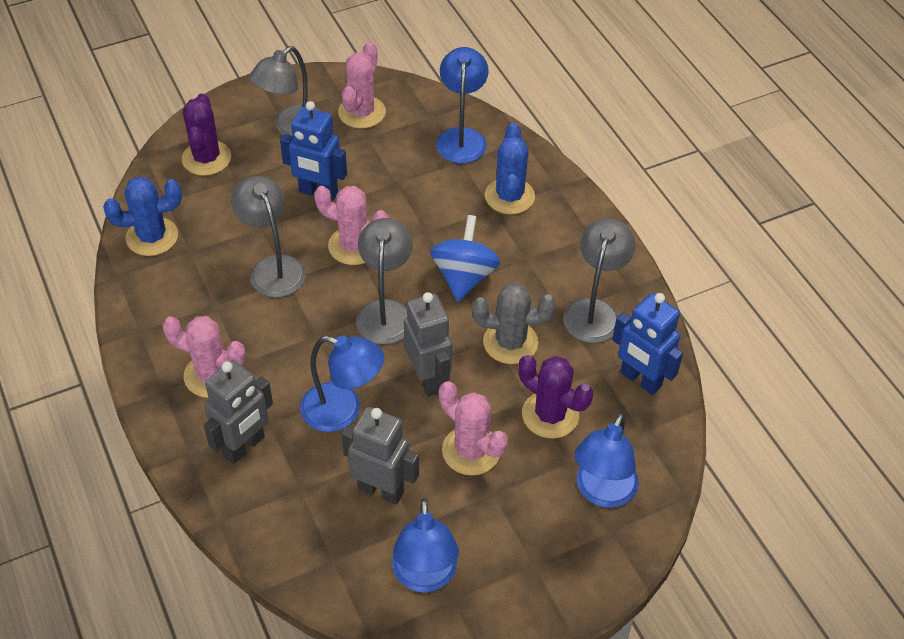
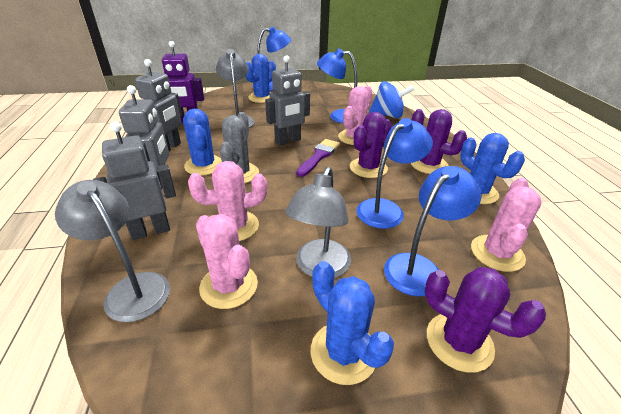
blue cactus: [103,177,182,256] [485,123,535,214] = 2 -> [183,109,222,176] [245,54,276,103] [311,261,394,385] [460,133,525,204] = 4
blue robot: [280,101,347,202] [612,293,683,395] = 2 -> none = 0
grey lamp: [231,176,306,297] [249,46,320,136] [356,218,413,344] [563,218,636,343] = 4 -> [55,180,170,322] [216,49,255,128] [285,167,351,278] = 3
grey robot: [204,360,273,464] [342,407,419,505] [404,292,452,397] = 3 -> [93,121,176,240] [119,85,169,189] [135,59,182,151] [265,55,310,145] = 4
purple brush: none = 0 -> [296,139,340,177] = 1
purple cactus: [182,94,231,176] [519,355,593,439] = 2 -> [350,112,392,178] [411,109,467,174] [425,267,546,373] = 3
purple robot: none = 0 -> [162,41,204,123] = 1

